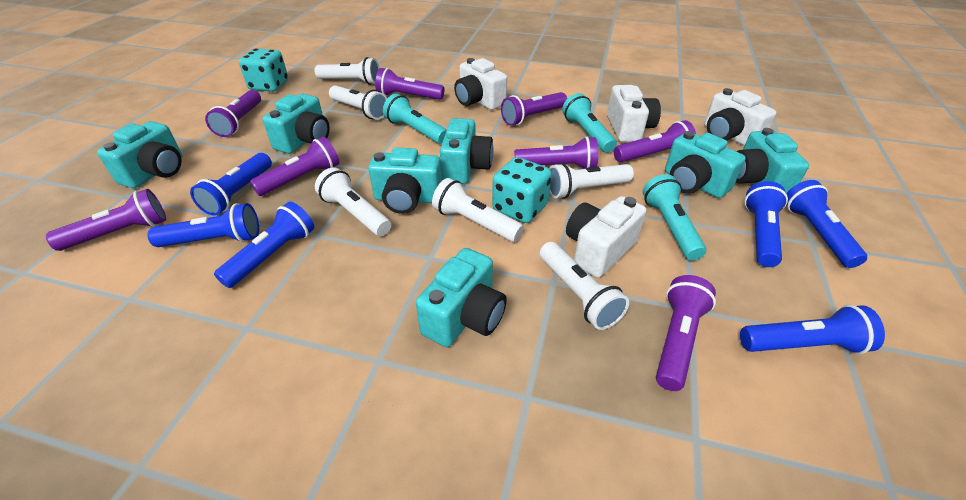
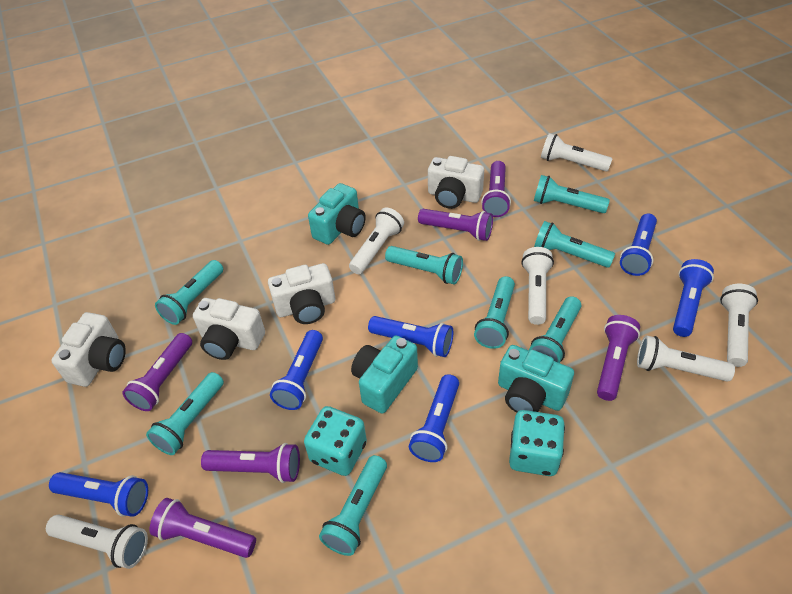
purple flashlight: [46,189,166,251] [205,90,261,137] [250,137,339,196] [375,68,445,100] [501,92,567,126] [514,137,598,169] [614,120,696,162] [656,275,716,391] = 8 -> [123,333,192,411] [149,498,256,558] [201,443,300,483] [418,209,493,241] [481,161,511,217] [597,315,640,401] = 6
turquoise camera: [97,121,182,188] [263,94,330,154] [368,147,442,214] [416,248,507,347] [440,118,493,184] [665,131,746,198] [736,128,809,193] = 7 -> [308,183,366,245] [351,336,418,414] [498,345,574,413] = 3
turquoise flashlight: [383,94,447,144] [562,93,617,153] [643,174,706,260] = 3 -> [146,372,224,455] [155,260,223,325] [319,455,387,556] [385,246,463,284] [474,276,515,349] [529,296,581,363] [534,175,610,213] [534,221,615,268] = 8

